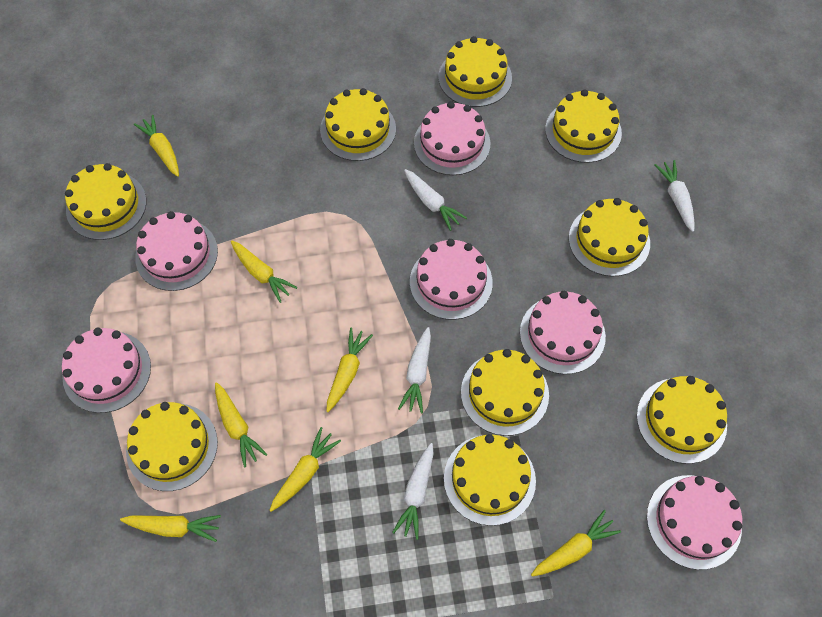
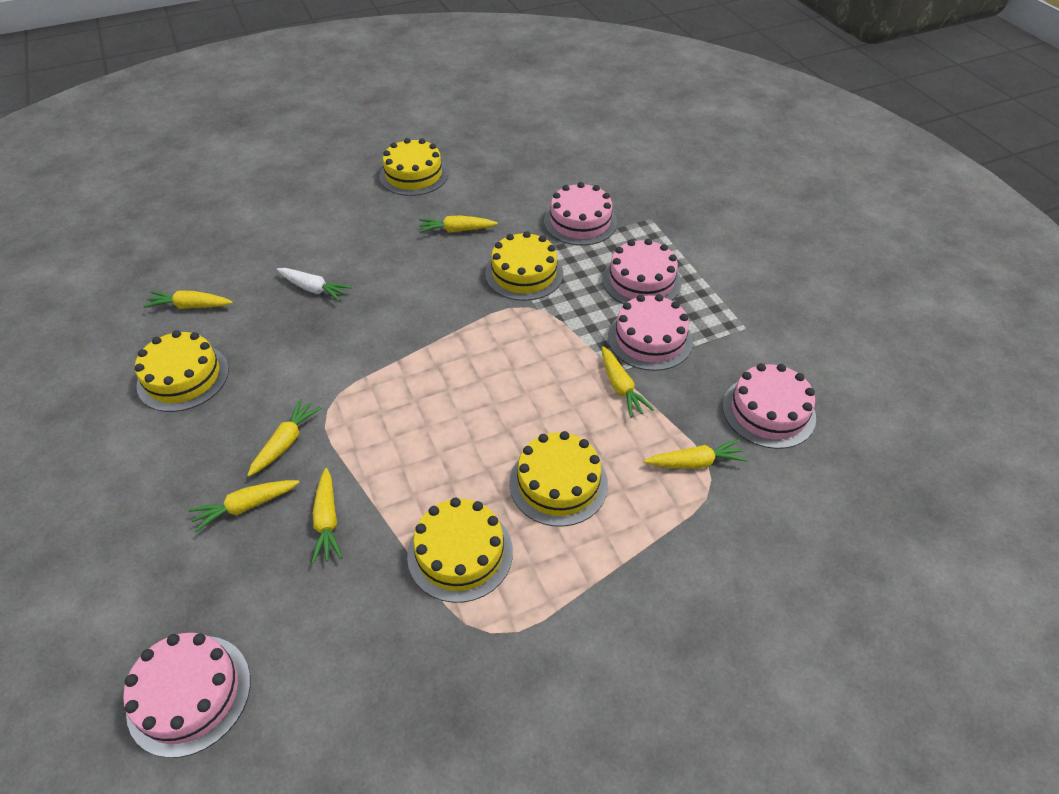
pink cake: [62,328,151,413] [135,211,218,291] [410,239,493,320] [414,101,490,175] [520,291,606,374] [647,475,742,570] = 6 -> [123,633,251,758] [544,182,617,246] [602,239,682,304] [608,294,693,371] [723,363,816,449] = 5
white carrot: [392,443,434,540] [398,327,431,414] [404,169,467,231] [654,160,695,232] = 4 -> [277,268,352,301] = 1
yellow cake: [65,163,146,240] [126,402,218,491] [320,88,396,161] [439,36,512,107] [444,434,536,526] [461,349,549,436] [545,89,622,163] [569,198,650,277] [637,376,727,464] = 9 -> [135,330,229,412] [380,138,448,196] [407,497,513,603] [485,231,563,301] [509,431,608,527] = 5

